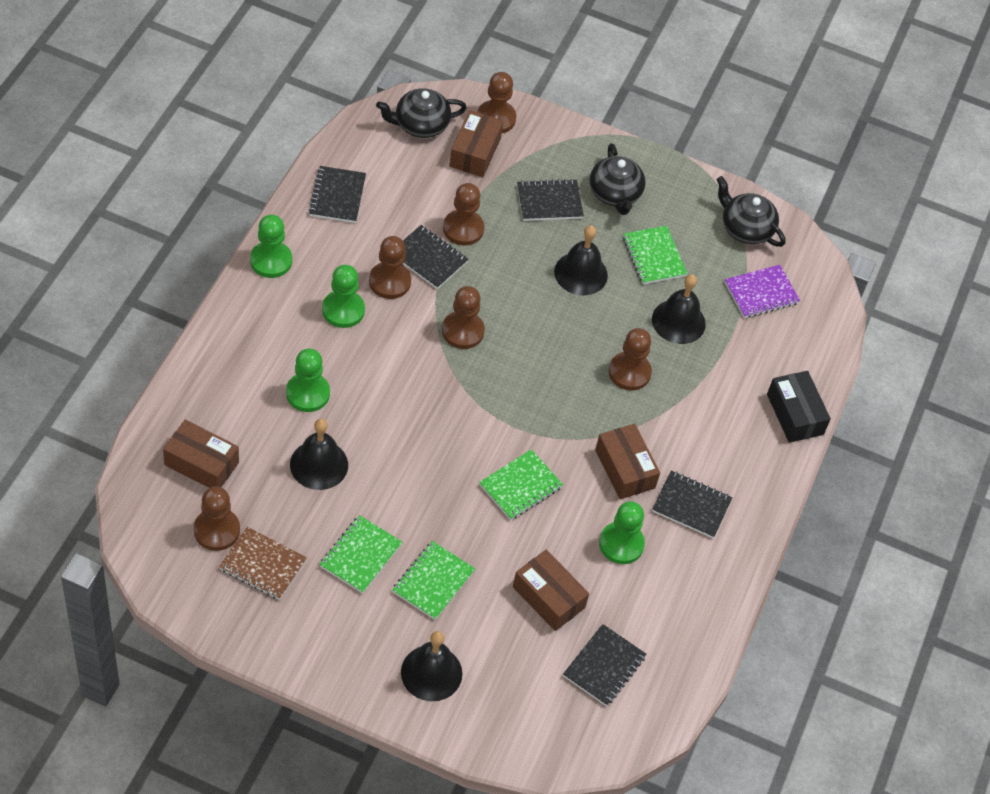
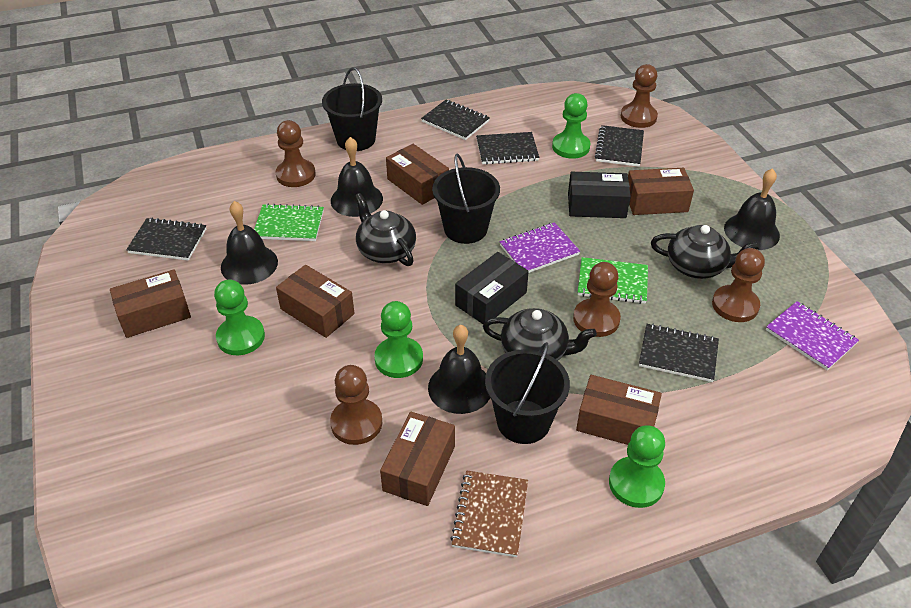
black box: [767,371,831,443] = 1 -> [455,252,529,324] [568,172,631,218] = 2
black bucket: none = 0 -> [322,67,382,151] [432,154,500,244] [485,342,570,444] = 3
brown box: [163,420,239,488] [449,110,503,177] [513,550,589,631] [595,424,660,499] = 4 -> [110,269,191,338] [276,265,355,338] [380,412,455,506] [386,144,449,205] [576,375,662,445] [628,168,694,215] = 6
brown pawn: [194,486,240,551] [369,236,411,299] [442,286,485,349] [443,183,484,246] [477,72,516,133] [609,328,652,391] = 6 -> [276,120,316,187] [330,365,382,445] [573,262,621,337] [621,64,658,128] [712,248,765,322] = 5
green notebook: [319,515,402,593] [392,541,475,620] [479,449,563,520] [623,226,687,284] = 4 -> [254,204,324,241] [578,257,648,304] = 2
purple notebook: [725,265,800,318] = 1 -> [499,222,580,273] [766,301,859,370] = 2

